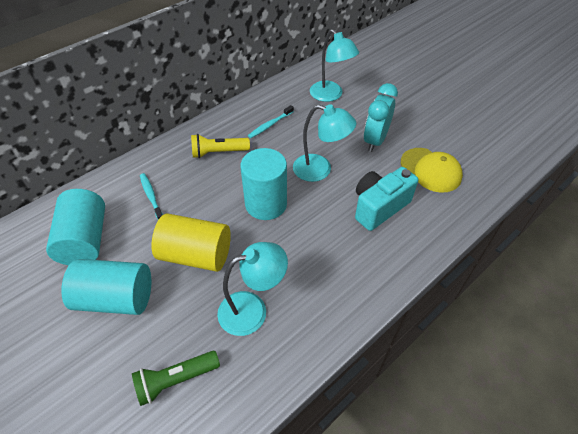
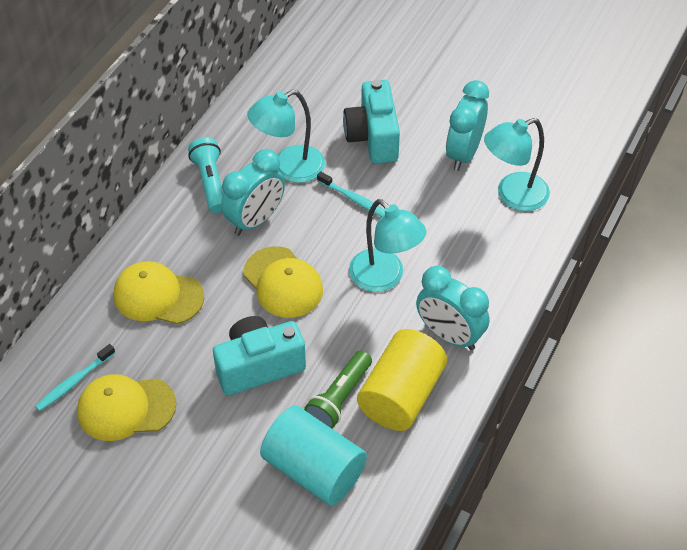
turquoise camera: [355,167,418,231] = 1 -> [213,316,306,396] [343,80,400,164] = 2
turquoise clock: [364,83,398,152] = 1 -> [221,149,285,236] [416,266,490,350] [446,80,489,171] = 3
turquoise cylinder: [46,189,105,265] [61,259,151,315] [240,148,287,220] = 3 -> [260,406,367,506] = 1
turquoise flashlight: none = 0 -> [188,137,223,213] = 1
yellow cap: [401,148,463,193] = 1 -> [77,374,176,441] [114,261,204,324] [243,246,323,318] = 3
yellow flashlight: [191,134,250,158] = 1 -> none = 0

